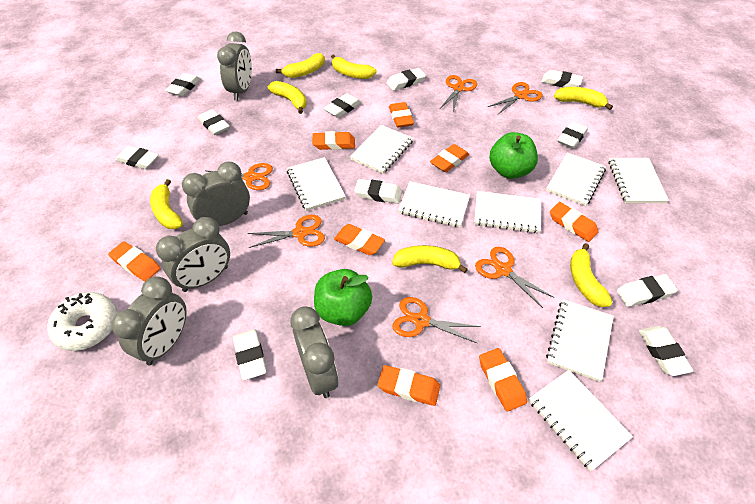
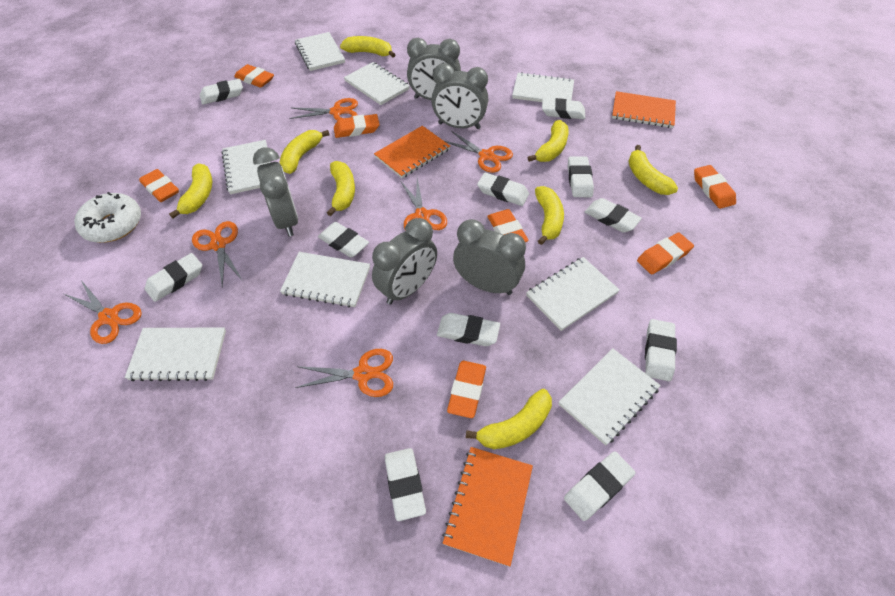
green apple: [314,269,372,326] [489,132,538,179] = 2 -> none = 0
orange eraser: [108,241,161,281] [312,131,355,150] [334,224,385,255] [377,365,440,406] [389,102,414,127] [430,144,469,172] [479,348,527,412] [550,202,599,242] = 8 -> [139,169,179,202] [234,64,274,88] [334,114,380,138] [447,361,486,418] [487,209,529,242] [637,233,694,274] [694,165,736,209] = 7
orange notebook: none = 0 -> [374,126,450,178] [442,447,533,566] [612,91,676,128] = 3
yellow banana: [150,179,183,229] [268,81,307,114] [276,53,325,78] [331,54,377,79] [392,245,468,273] [554,87,613,110] [570,243,613,307] = 7 -> [169,164,212,218] [280,130,330,174] [327,161,355,216] [340,36,396,57] [466,389,552,449] [527,120,569,162] [535,186,564,245] [628,145,678,195] = 8

